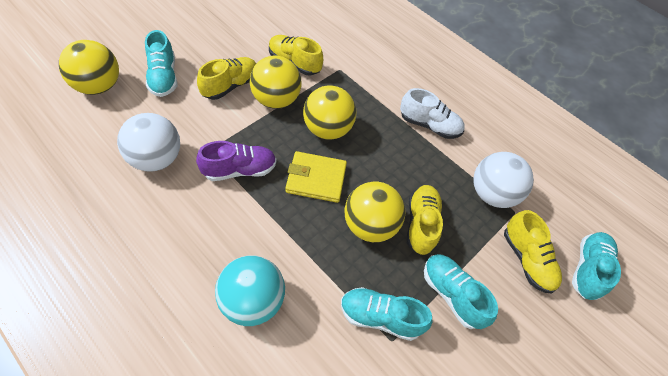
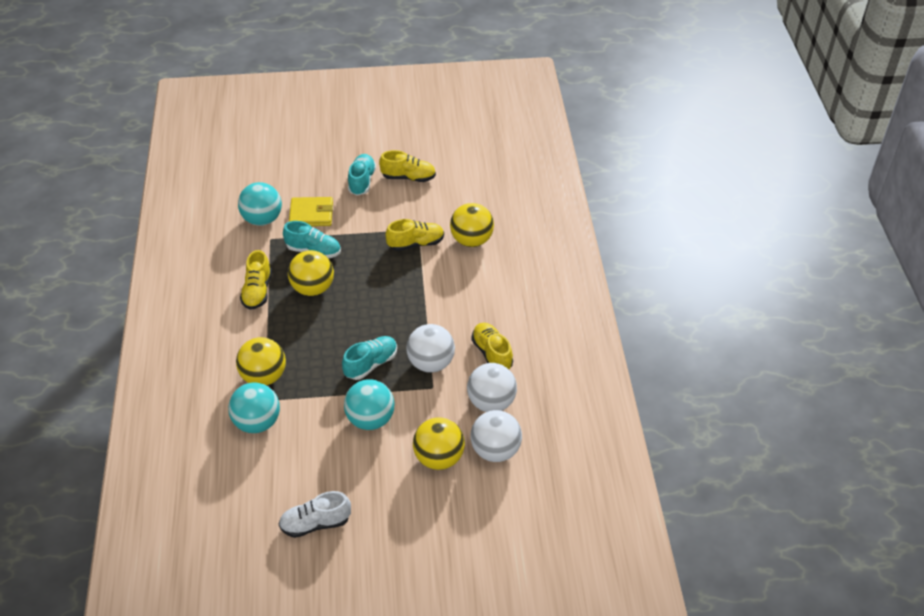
purple shoe: [196,141,276,181] = 1 -> none = 0
turquoise ball: [215,255,285,326] = 1 -> [228,382,280,433] [238,182,282,226] [344,379,395,430] = 3
turquoise shoe: [145,30,178,97] [341,287,432,341] [424,254,498,329] [572,232,621,300] = 4 -> [283,221,341,259] [342,336,397,380] [348,154,376,196] = 3
white ball: [117,113,180,172] [473,152,534,208] = 2 -> [406,324,455,373] [467,363,517,412] [470,410,522,462] = 3

